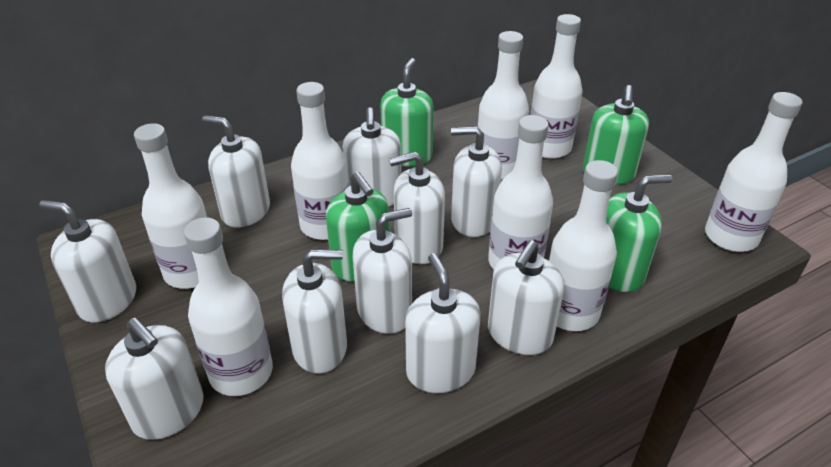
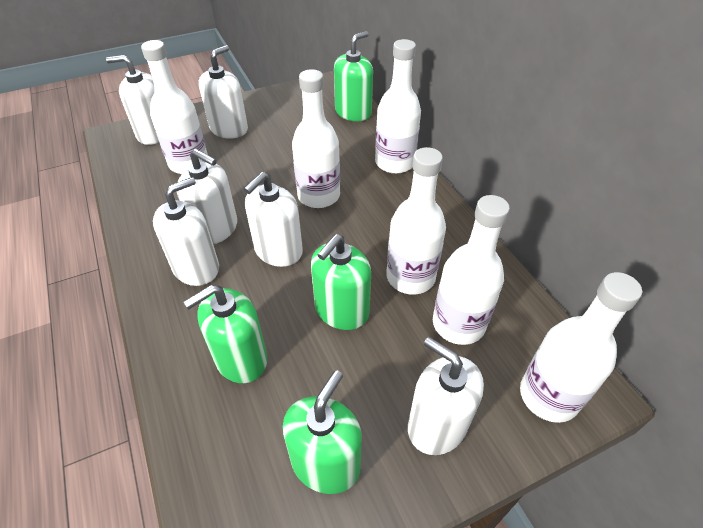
white bottle: [134,123,207,289] [184,218,273,396] [291,82,349,240] [477,31,529,179] [488,115,553,269] [530,14,582,159] [549,160,618,331] [705,92,803,252] = 8 -> [141,40,208,174] [292,69,340,208] [375,39,421,174] [386,147,446,294] [433,195,510,345] [520,272,642,423] = 6
white soap dispenser: [39,200,136,323] [105,318,204,440] [202,115,270,228] [282,250,347,374] [343,107,401,207] [353,208,412,334] [389,152,445,264] [405,253,481,393] [451,126,502,237] [488,240,564,355] = 10 -> [106,55,159,145] [153,177,219,286] [177,149,237,244] [198,45,248,139] [244,172,303,267] [408,337,484,455] = 6

